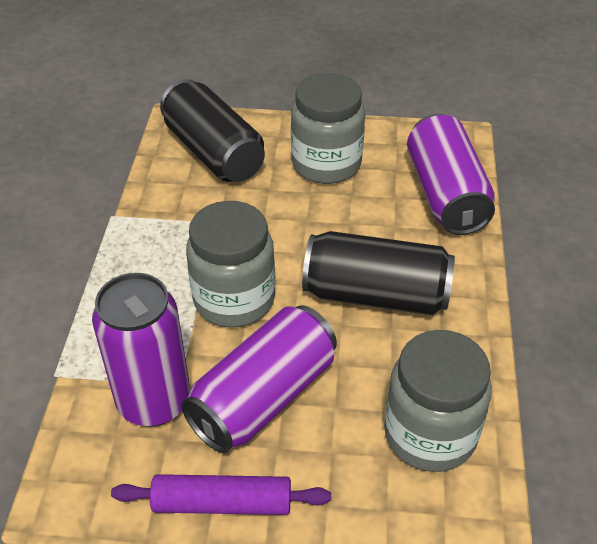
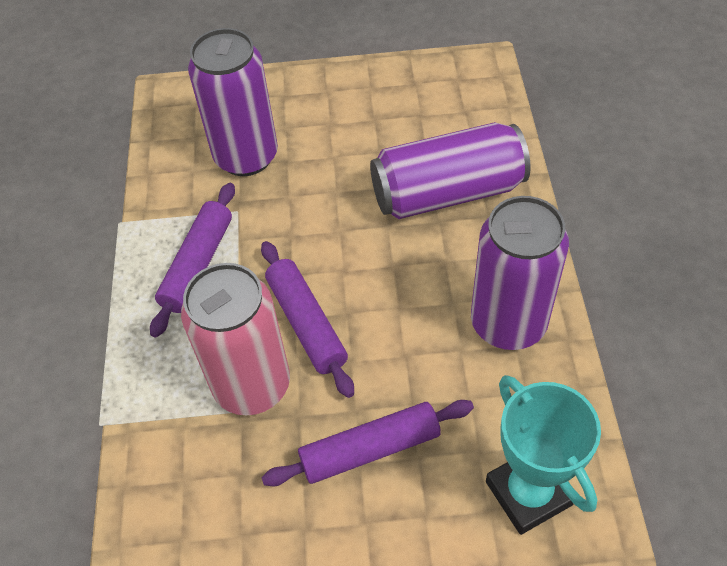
black can: [160,79,265,182] [302,231,455,315] = 2 -> none = 0
grey jar: [186,201,275,328] [291,73,365,184] [384,330,492,472] = 3 -> none = 0
pink can: none = 0 -> [181,263,290,415] = 1
purple rolling pin: [111,474,331,515] = 1 -> [150,183,235,338] [261,241,354,398] [261,400,474,486] = 3
turquoise trophy: none = 0 -> [486,375,601,535] = 1

